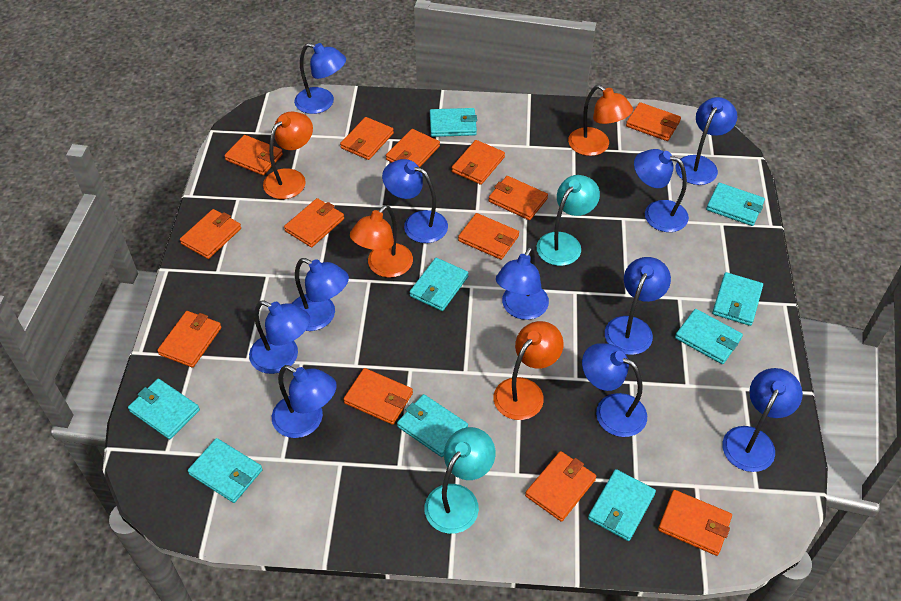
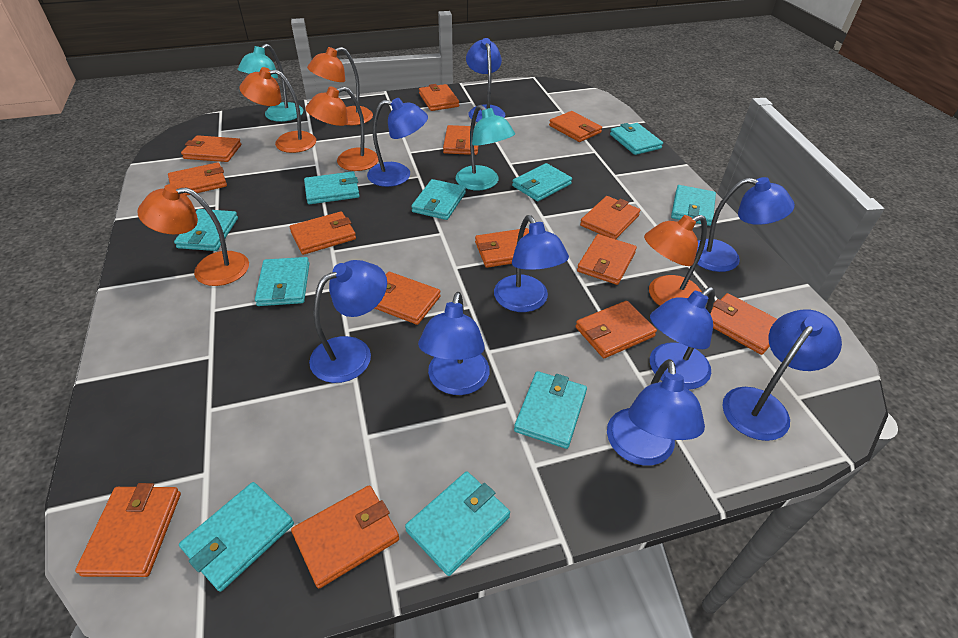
blue lamp: [249,301,310,374] [272,365,337,438] [292,258,349,331] [294,43,346,114] [382,159,448,243] [496,247,549,320] [582,343,647,437] [605,257,671,355] [634,149,689,232] [676,97,737,185] [722,368,803,472] = 11 -> [309,260,387,383] [367,98,428,187] [418,292,490,395] [466,38,505,122] [494,215,569,312] [607,359,705,466] [650,287,715,389] [697,177,795,272] [722,309,842,441] = 9
orange lamp: [263,111,313,199] [350,205,413,278] [493,321,564,420] [568,85,633,156] = 4 -> [137,184,249,286] [239,67,316,153] [305,86,379,171] [307,47,373,125] [644,215,707,306] = 5
orange wallet: [157,311,222,368] [180,209,241,259] [224,135,283,175] [284,198,344,247] [340,117,394,160] [343,368,413,425] [386,129,440,167] [452,140,505,185] [458,213,519,260] [488,176,548,220] [525,451,596,522] [626,102,681,141] [658,490,732,556] = 13 -> [75,483,181,577] [168,162,227,196] [181,135,242,162] [290,211,356,255] [291,485,399,588] [374,272,441,325] [419,84,459,111] [443,125,479,155] [475,228,529,268] [549,111,602,142] [575,301,657,358] [577,234,637,285] [580,196,640,239] [710,293,777,355] = 14
turquoise wallet: [128,379,200,439] [188,438,263,503] [397,394,468,457] [409,258,468,311] [430,108,477,137] [588,469,656,541] [675,309,743,364] [706,183,765,226] [712,272,763,326] = 9 -> [174,209,238,251] [179,482,294,592] [255,257,310,306] [304,171,360,204] [405,471,510,576] [411,179,466,220] [512,163,572,201] [514,371,587,449] [610,123,663,155] [671,185,716,226] = 10

